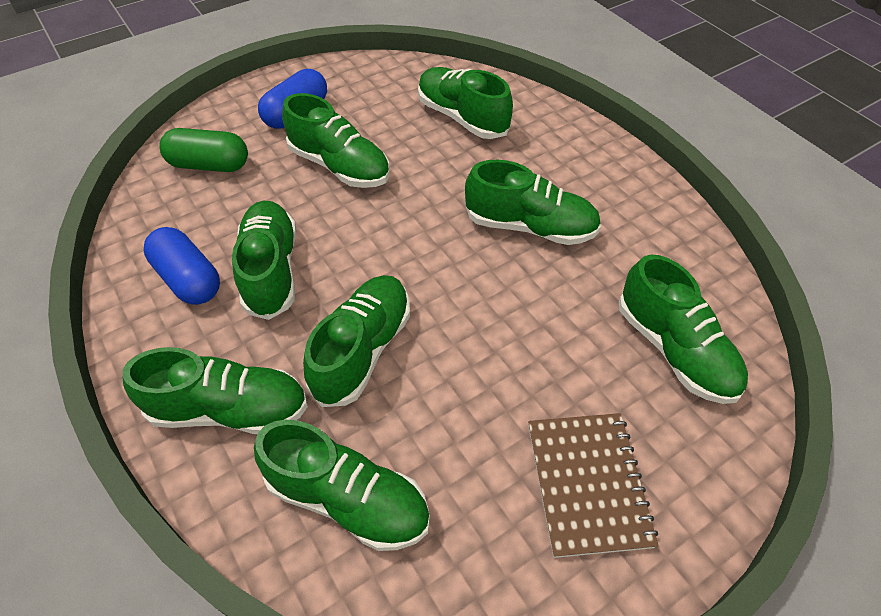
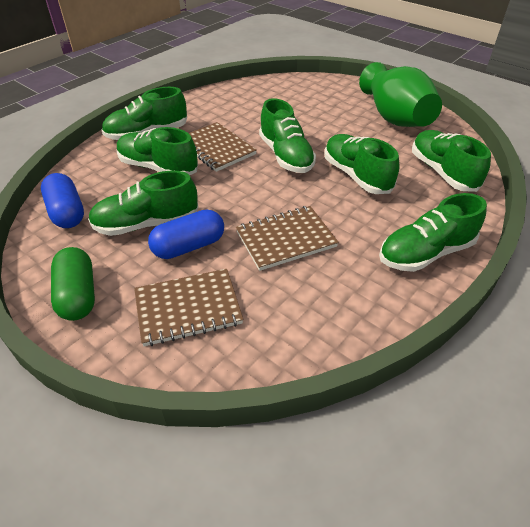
brown notebook: [528,413,659,558] = 1 -> [134,269,243,346] [189,122,257,172] [236,206,339,271] = 3
green shoe: [122,347,308,434] [232,201,296,320] [254,420,430,551] [282,93,390,188] [303,275,410,407] [418,67,513,139] [465,160,601,245] [619,255,748,404] = 8 -> [88,171,198,236] [102,87,187,140] [117,127,198,175] [259,98,316,173] [324,134,399,194] [379,193,487,272] [412,130,491,192] = 7
green vase: none = 0 -> [359,62,442,127] = 1

